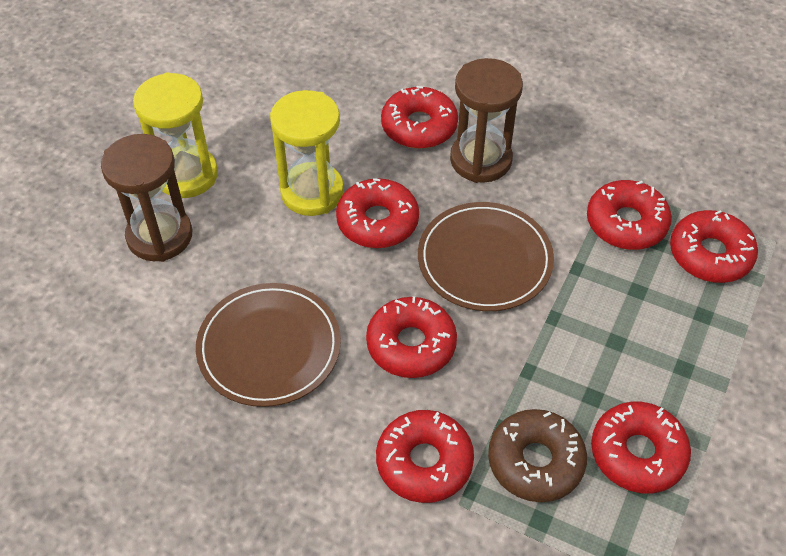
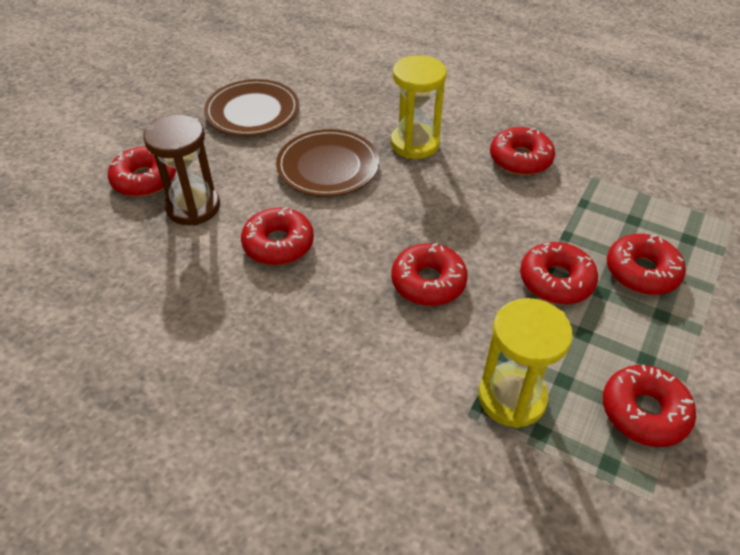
brown donut: [488,409,587,502] = 1 -> none = 0
brown hourglass: [101,134,192,262] [450,58,523,183] = 2 -> [143,114,220,226] = 1

